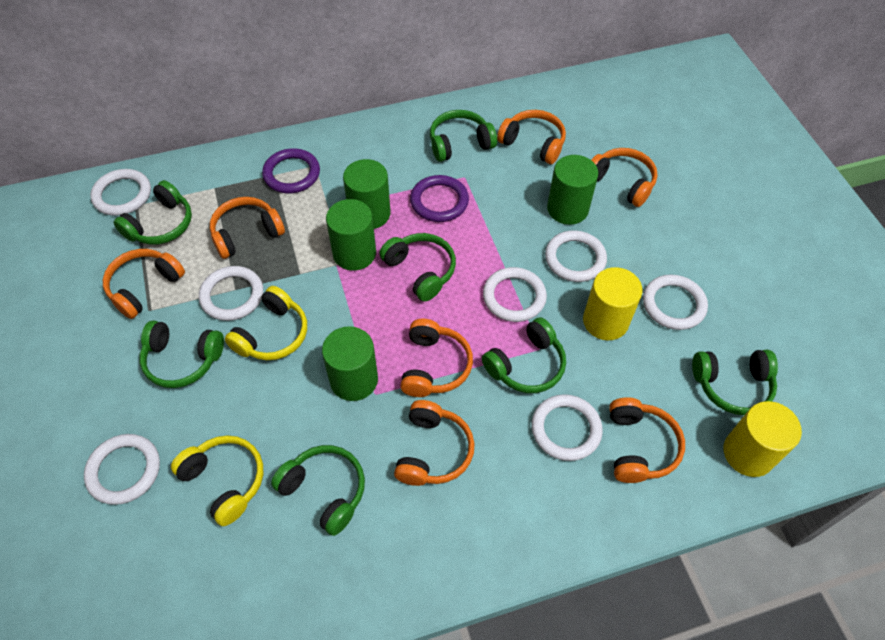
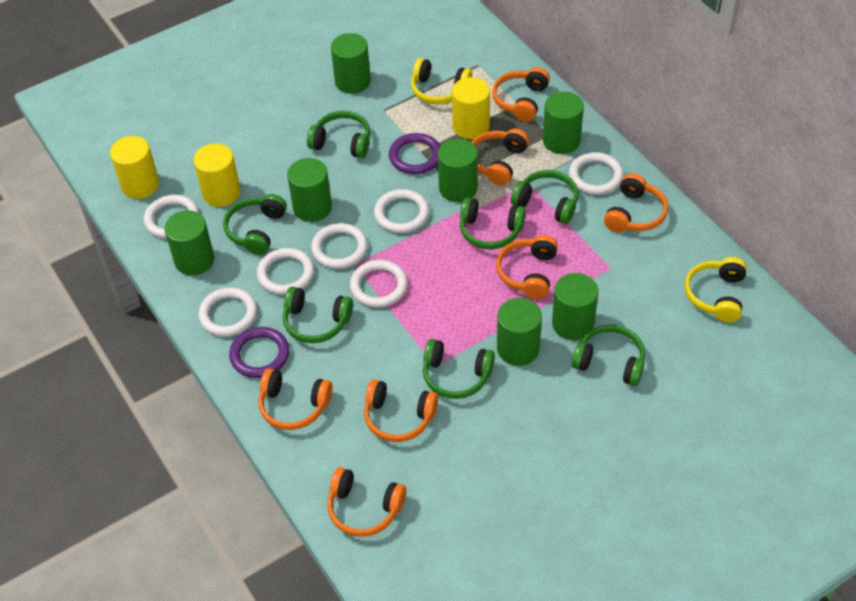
green cylinder: [322,326,378,401] [326,199,376,271] [343,159,391,229] [547,155,598,225] = 4 -> [164,210,214,275] [287,158,332,222] [331,33,371,94] [438,139,478,202] [497,298,542,366] [543,92,584,154] [552,273,598,340] = 7
yellow cylinder: [583,267,642,340] [724,401,802,477] = 2 -> [110,136,159,199] [194,143,241,207] [452,77,490,139] = 3

